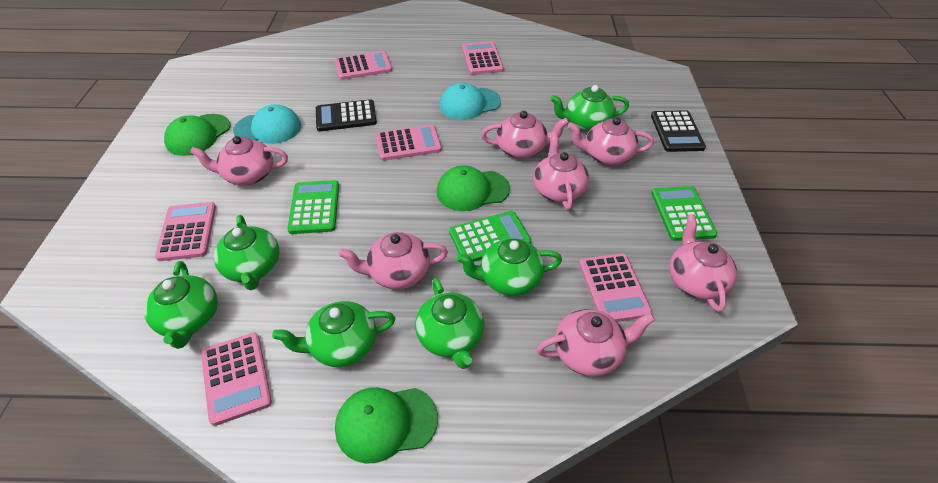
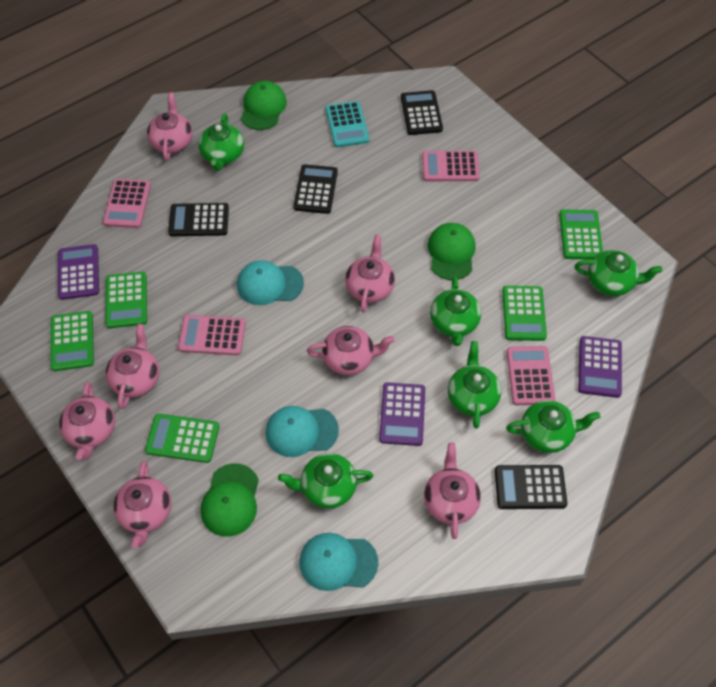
black calculator: [316,99,377,131] [651,110,706,152] = 2 -> [168,203,229,236] [294,164,338,214] [401,90,443,135] [495,465,567,509] = 4
green calculator: [287,180,339,234] [449,211,531,262] [651,186,717,241] = 3 -> [51,311,94,371] [105,272,147,328] [145,414,219,463] [502,286,547,341] [559,209,603,260] = 5
pink calculator: [155,202,216,261] [201,333,272,426] [335,51,392,80] [375,125,442,161] [462,41,504,75] [579,253,652,322] = 6 -> [103,179,151,228] [178,315,246,355] [422,151,480,181] [506,346,555,405] = 4
purple calculator: none = 0 -> [58,244,99,300] [379,382,425,446] [578,336,622,398] = 3
turquoise calculator: none = 0 -> [325,101,369,148] = 1
turquoise cap: [233,105,301,144] [439,83,501,120] = 2 -> [237,260,304,305] [265,406,339,457] [299,533,378,591] = 3

